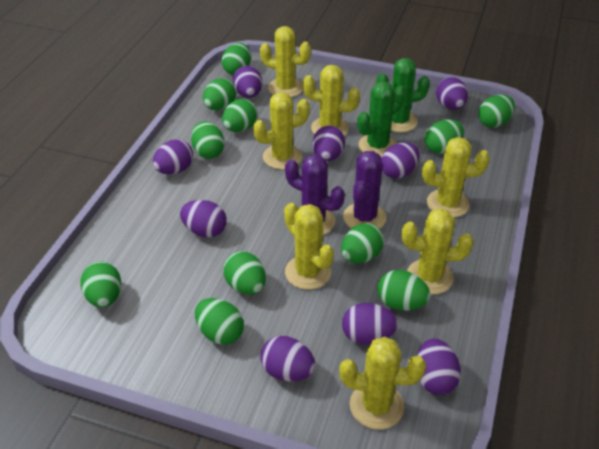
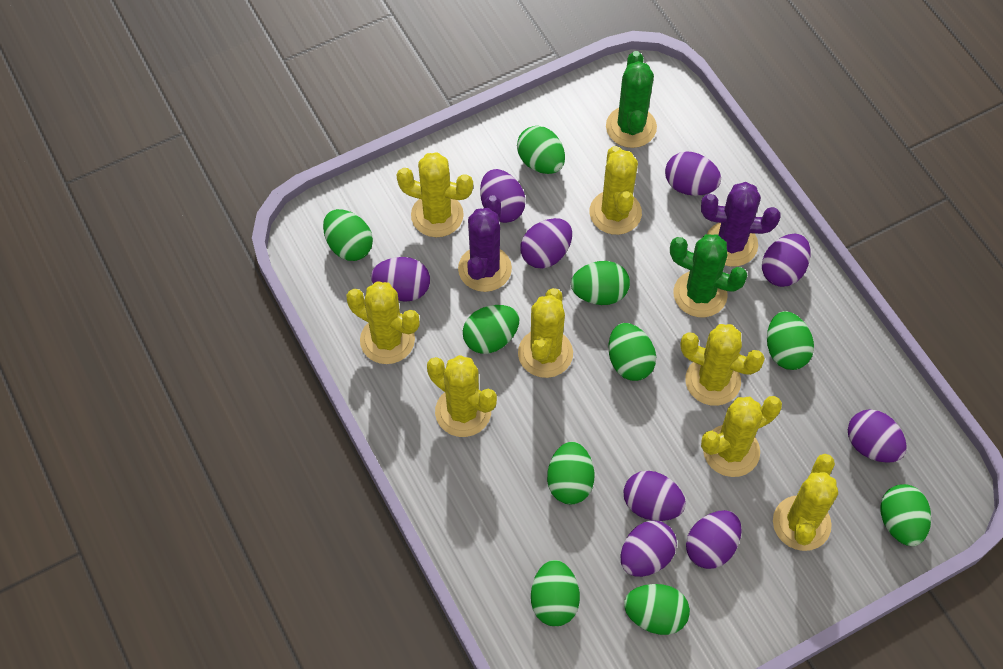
green egg: [80,261,121,307] [191,121,225,159] [195,298,244,345] [203,78,236,110] [221,43,251,75] [222,99,257,132] [223,251,266,295] [341,223,384,263] [377,270,430,311] [425,119,464,154] [478,94,515,128] = 11 -> [323,209,373,261] [463,305,519,354] [517,126,565,174] [531,560,580,626] [547,442,595,504] [571,261,630,305] [609,323,656,381] [624,584,690,635] [767,311,814,370] [880,484,931,546] = 10
yellow cactus: [253,92,310,170] [260,26,311,97] [284,203,334,290] [303,65,360,136] [339,337,426,430] [402,208,473,294] [422,137,490,218] = 7 -> [346,281,420,364] [396,152,473,237] [427,355,497,437] [518,288,573,378] [590,146,642,235] [680,324,765,406] [701,396,782,477] [773,454,838,551] = 8

